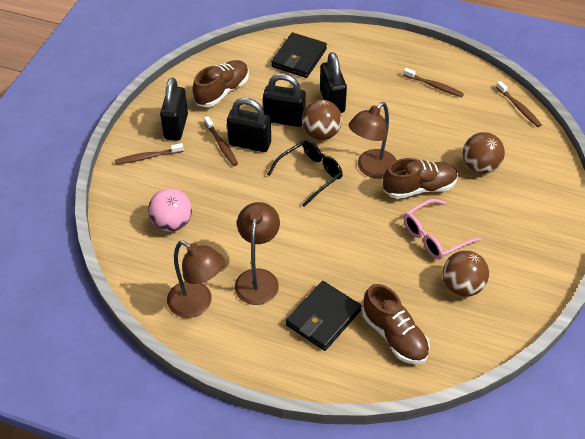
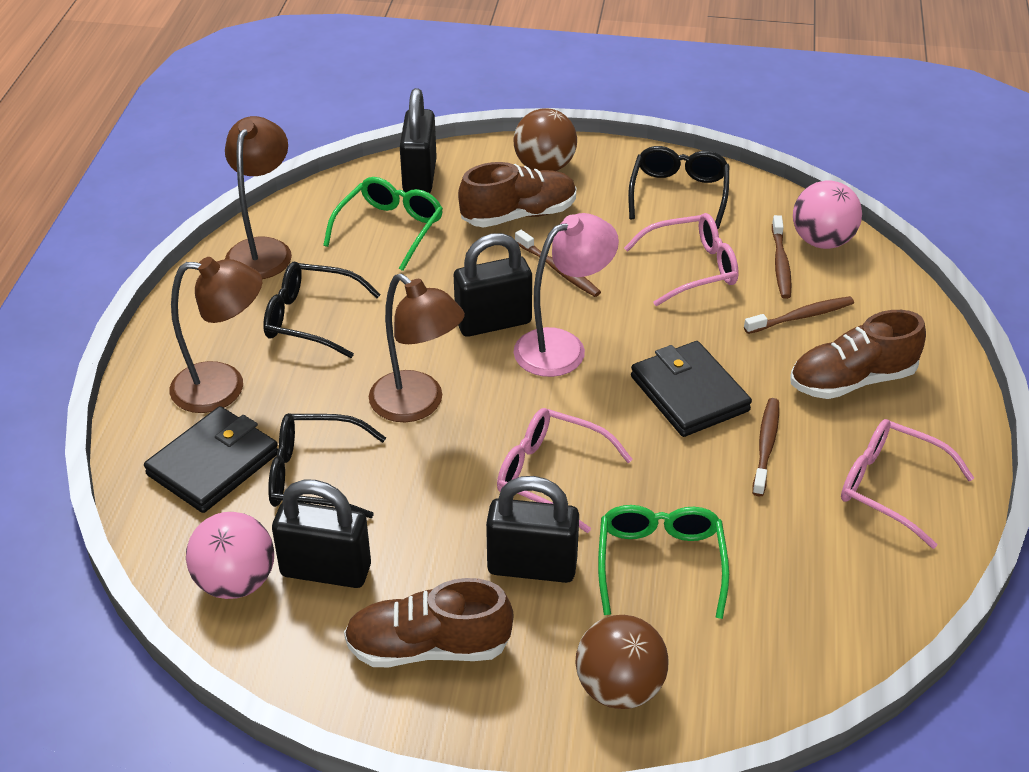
black glasses: [267,140,343,207] = 1 -> [263,262,381,358] [268,413,386,518] [628,146,729,229] = 3
brown ball: [302,100,342,140] [442,251,489,297] [462,132,505,174] = 3 -> [514,108,577,171] [575,615,668,709] = 2
green glasses: none = 0 -> [323,177,443,271] [598,505,729,619] = 2
pink ball: [148,188,192,232] = 1 -> [186,512,274,599] [793,180,862,249] = 2
pink glasses: [404,199,481,260] = 1 -> [497,408,633,533] [624,213,739,306] [841,419,974,549] = 3
pink lamp: none = 0 -> [514,213,619,377] = 1

